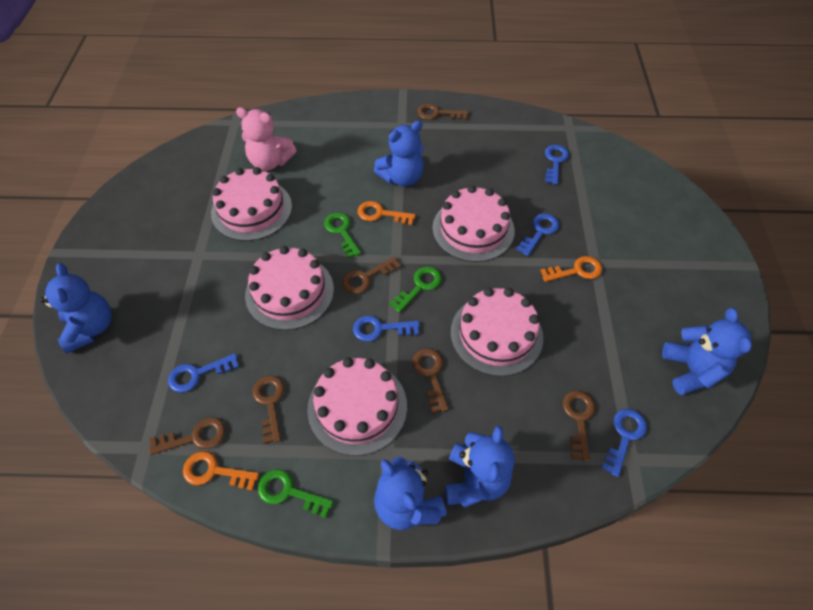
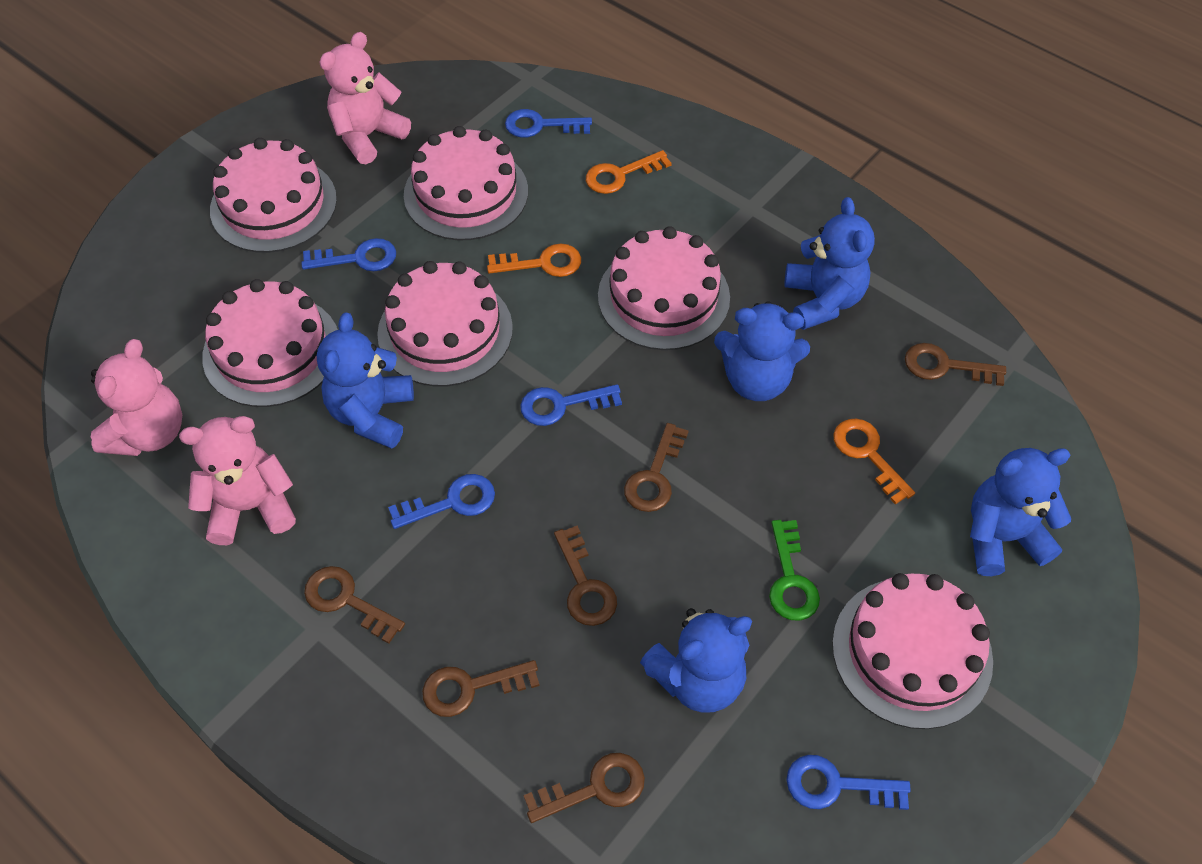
green key: [258,469,334,519] [324,213,361,258] [389,267,442,313] = 3 -> [769,520,820,621] = 1
pink cake: [211,167,292,241] [245,246,334,330] [307,357,407,456] [432,185,515,262] [451,287,543,376] = 5 -> [202,279,338,407] [210,138,337,253] [377,261,513,387] [404,126,528,240] [598,226,730,350] [832,573,993,729] = 6
pink teddy bear: [236,107,296,171] = 1 -> [91,339,182,456] [179,416,296,545] [319,32,411,164] = 3

